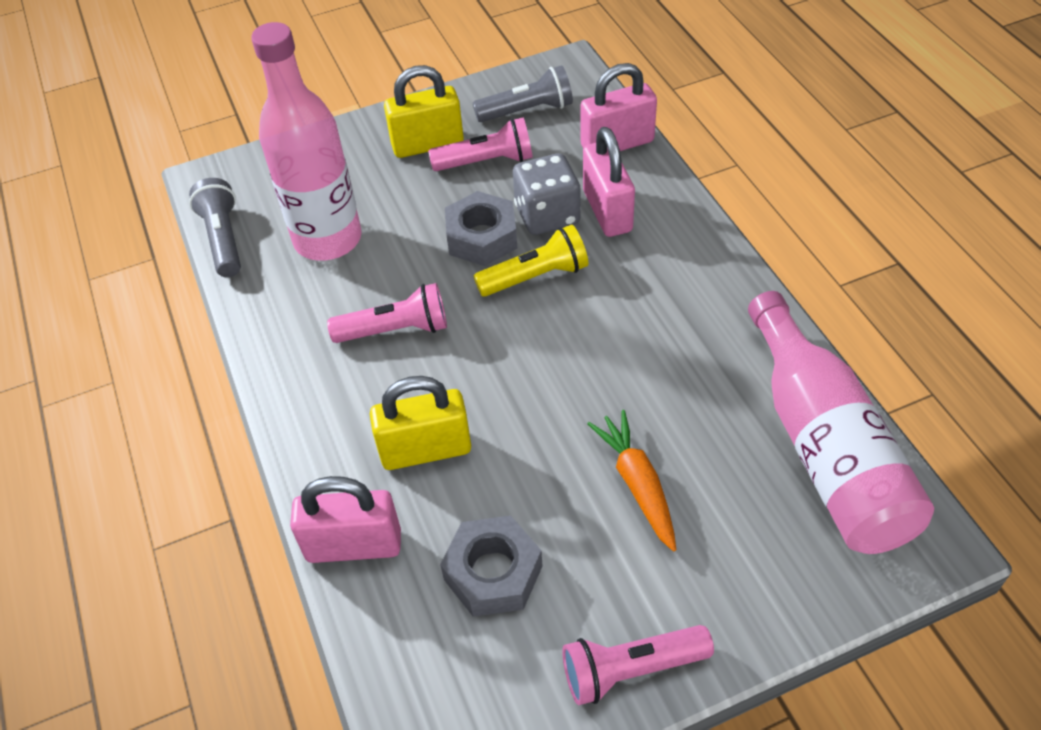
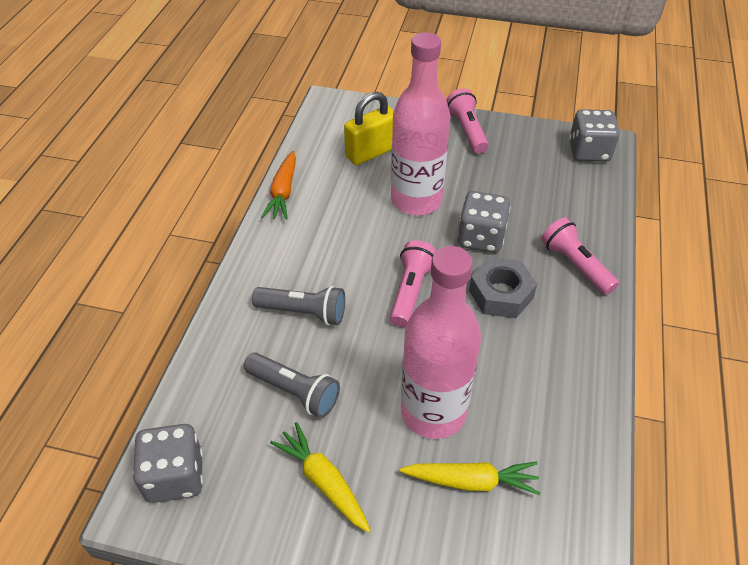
grey dice: [513,153,581,235] = 1 -> [133,424,203,503] [458,191,511,253] [569,109,620,162] = 3
grey nut: [440,515,543,617] [445,191,517,266] = 2 -> [469,257,537,318] = 1
pink padlock: [290,476,401,563] [580,63,657,151] [583,127,635,237] = 3 -> none = 0
yellow carrot: none = 0 -> [270,422,371,533] [400,462,540,495] = 2
yellow flashlight: [474,225,588,297] = 1 -> none = 0
yellow padlock: [370,376,471,470] [384,65,464,158] = 2 -> [344,92,394,165] = 1

